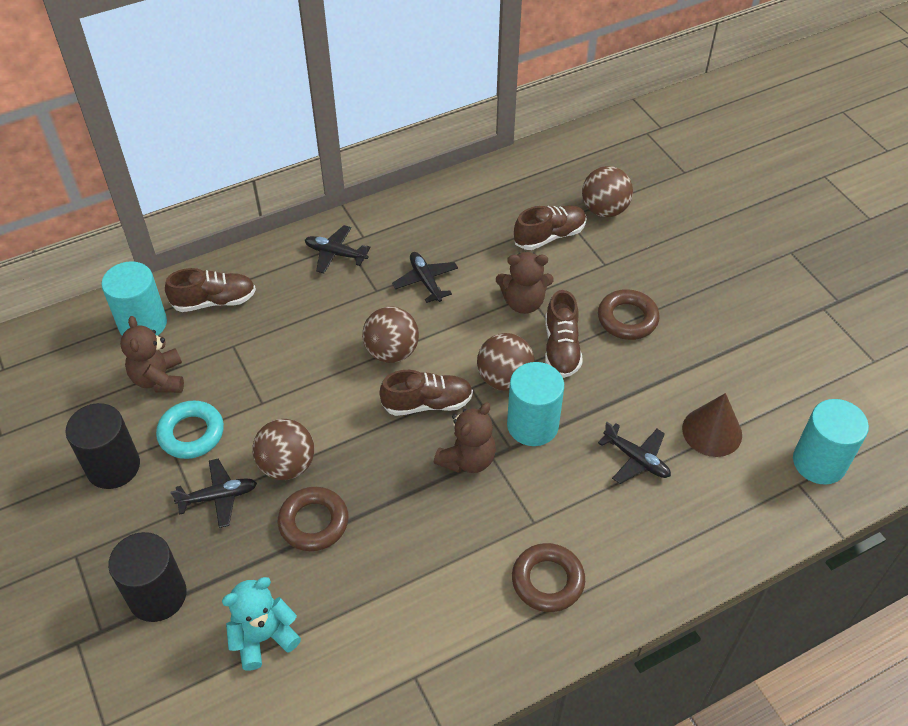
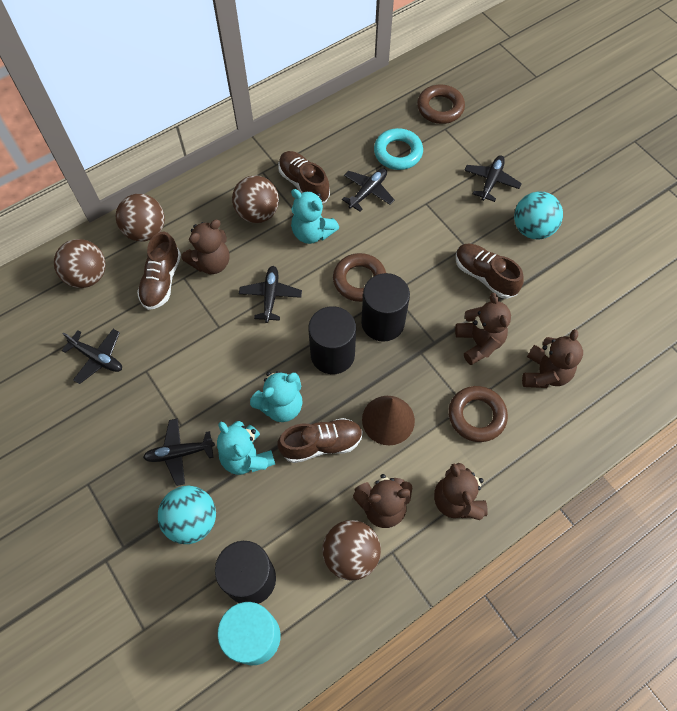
black cylinder: [66,403,140,489] [108,532,187,622] = 2 -> [215,541,276,604] [308,306,356,374] [361,273,410,342] = 3
black plane: [171,459,257,528] [305,225,371,273] [392,252,458,303] [598,422,671,484] = 4 -> [61,329,122,384] [143,418,215,486] [239,266,302,323] [342,168,394,212] [464,155,522,202] = 5
brown teddy bear: [120,316,184,393] [434,402,496,473] [496,252,554,314] = 3 -> [182,220,229,274] [353,474,412,528] [434,463,488,520] [455,293,511,365] [522,329,583,388] = 5
turquoise ball: none = 0 -> [158,486,216,544] [514,191,563,239] = 2
turquoise cylinder: [101,261,167,336] [507,362,564,446] [793,399,869,485] = 3 -> [217,602,280,665] = 1
turquoise teddy bear: [222,577,301,671] = 1 -> [217,421,275,475] [250,371,303,422] [291,189,339,244] = 3

